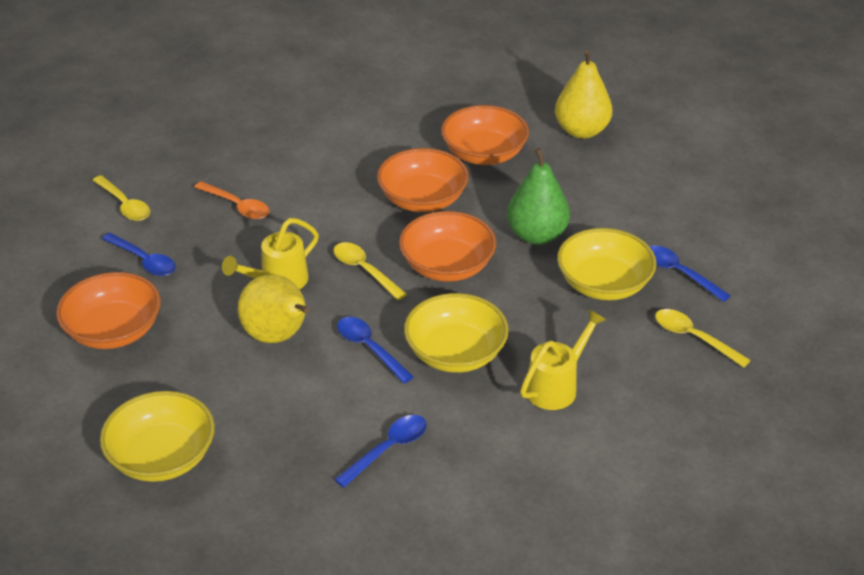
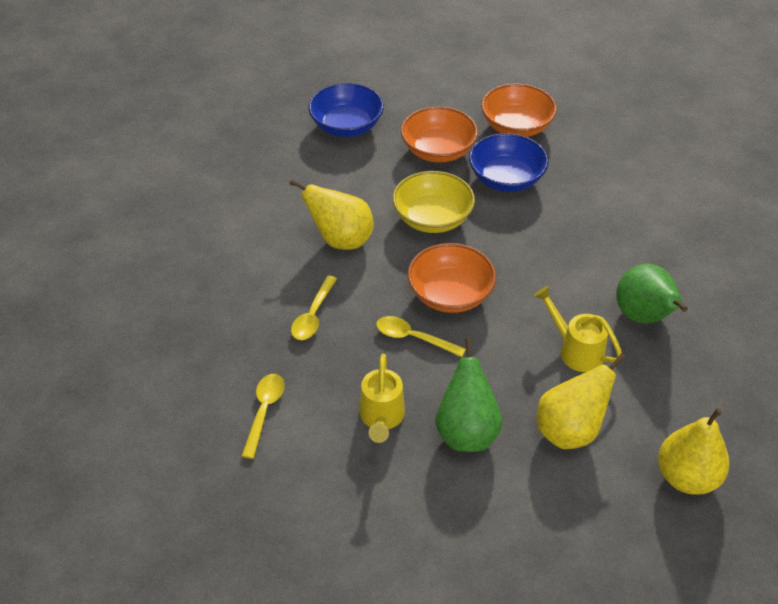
blue bowl: none = 0 -> [308,83,384,137] [469,133,549,192] = 2
blue spoon: [102,233,176,276] [334,415,427,488] [337,317,414,383] [650,245,731,302] = 4 -> none = 0
green pear: [507,148,570,245] = 1 -> [435,338,502,452] [616,264,688,324] = 2
orange bowl: [56,272,161,349] [377,148,469,212] [399,211,496,282] [441,105,529,165] = 4 -> [401,106,478,163] [407,243,496,313] [481,83,557,137] = 3
orange spoon: [194,181,270,219] = 1 -> none = 0
yellow bowl: [100,391,215,482] [404,293,509,373] [557,228,657,300] = 3 -> [392,171,475,233] = 1
yellow pear: [238,275,310,343] [555,50,613,139] = 2 -> [290,179,374,250] [537,353,626,449] [658,408,729,495] = 3

